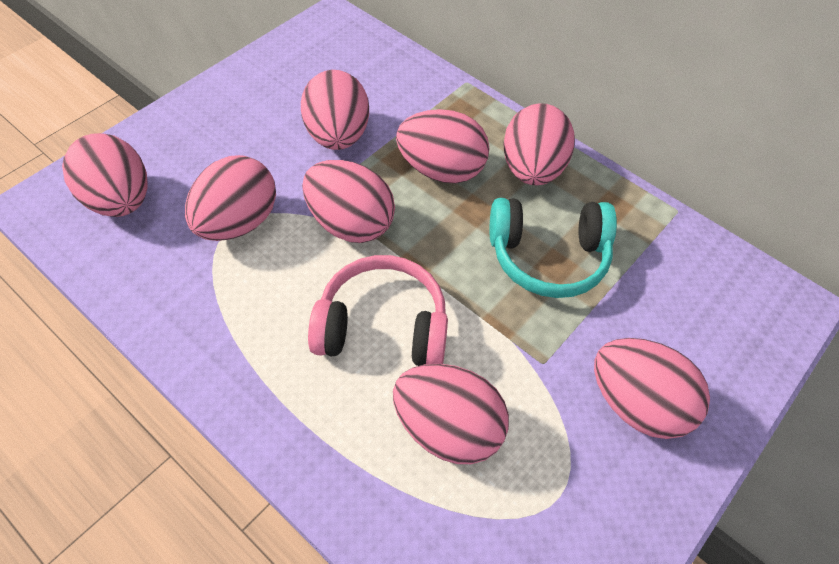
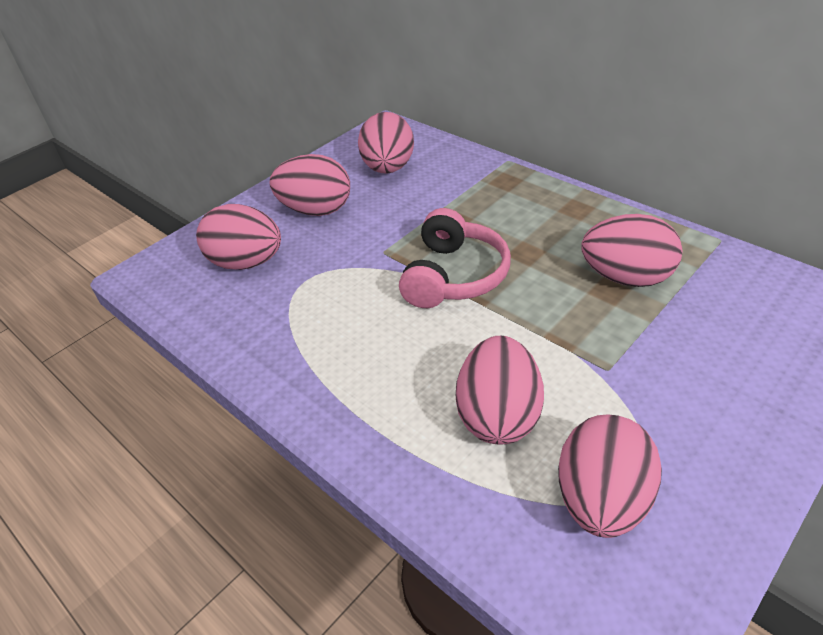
pink egg: [62,133,148,217] [185,155,276,241] [301,70,369,150] [302,160,395,243] [393,364,509,464] [396,109,489,184] [503,103,575,185] [594,338,710,439] = 8 -> [196,204,281,270] [270,154,350,216] [358,112,414,174] [456,336,544,444] [558,414,662,538] [582,214,682,287] = 6
turquoise headphones: [489,198,617,298] = 1 -> none = 0

